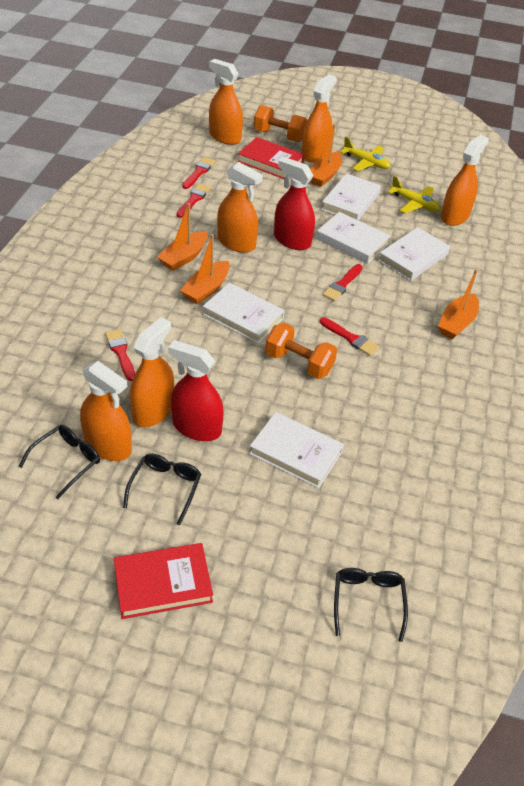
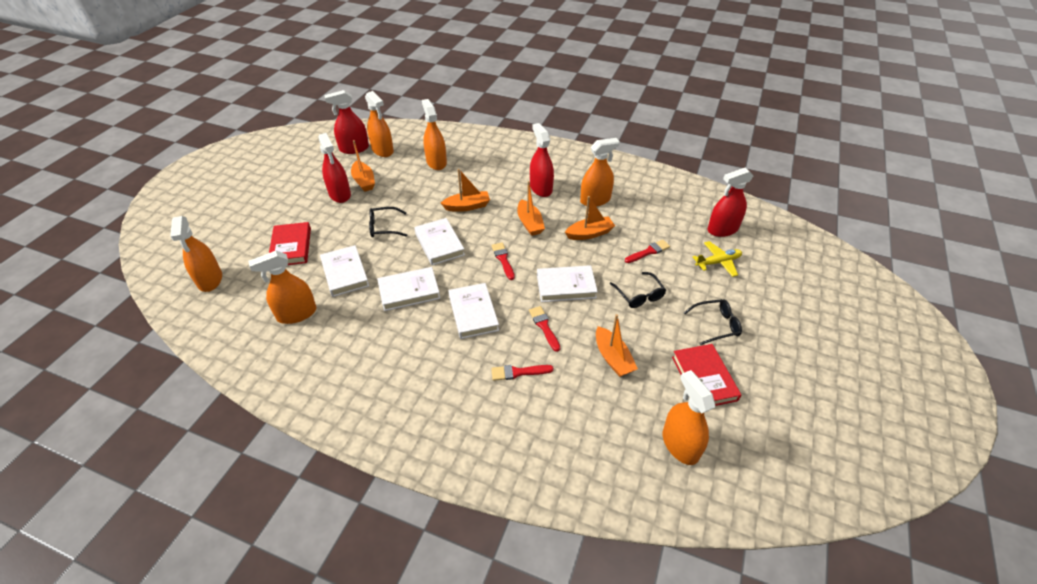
orange boat: [157,203,208,271] [180,234,230,304] [310,124,342,187] [438,269,479,339] = 4 -> [351,140,375,192] [441,169,490,212] [517,181,545,236] [565,196,615,240] [596,314,638,377] = 5
orange dumbbell: [254,105,307,142] [265,323,337,379] = 2 -> none = 0
red brush: [105,329,135,381] [176,183,211,218] [182,157,216,189] [320,317,379,356] [322,264,363,301] = 5 -> [491,242,515,280] [491,365,554,381] [529,306,560,352] [625,240,670,263] = 4
red spray bottle: [168,340,224,441] [274,157,315,250] = 2 -> [319,133,351,203] [324,90,369,154] [530,123,554,197] [707,168,753,237] = 4
yellow plane: [340,136,391,171] [388,176,441,214] = 2 -> [693,241,742,277] = 1

